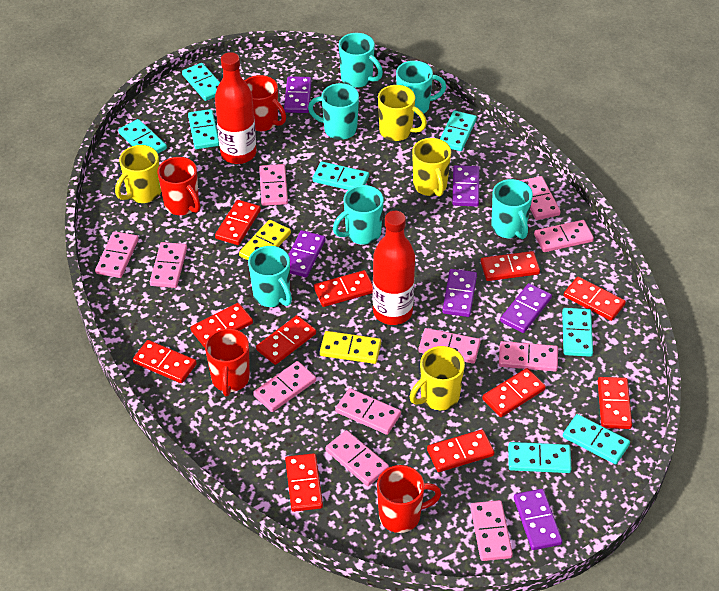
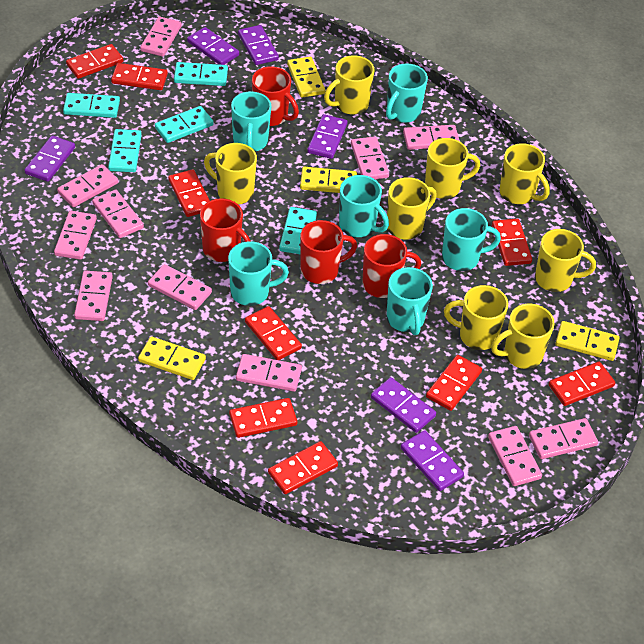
red bottle: [215,52,257,164] [373,211,415,325] = 2 -> none = 0
red domino: [133,340,197,383] [191,303,253,348] [215,200,261,245] [256,315,316,365] [285,453,323,512] [314,270,373,307] [427,429,494,472] [481,251,540,281] [482,368,546,417] [564,277,626,321] [598,377,632,429] = 11 -> [66,44,123,79] [111,63,168,90] [168,169,210,217] [229,398,297,438] [245,306,302,360] [268,441,338,494] [426,355,482,411] [492,219,532,266] [549,362,615,406] = 9
turquoise domino: [118,119,167,153] [182,63,220,101] [188,109,219,149] [312,161,369,190] [440,110,477,151] [508,442,571,473] [562,308,593,357] [563,414,630,464] = 8 -> [63,93,120,118] [108,129,142,172] [155,106,214,143] [174,62,228,86] [279,207,317,254] = 5
yellow domino: [239,220,291,260] [320,331,381,364] = 2 -> [138,337,206,380] [287,57,325,98] [300,167,357,193] [555,321,619,361] = 4
yellow mug: [115,145,161,203] [378,85,427,141] [410,346,465,410] [412,138,451,197] = 4 -> [204,143,257,204] [324,55,374,115] [387,177,437,240] [425,138,480,199] [444,285,508,350] [491,304,555,369] [500,143,550,204] [535,229,596,292] = 8

